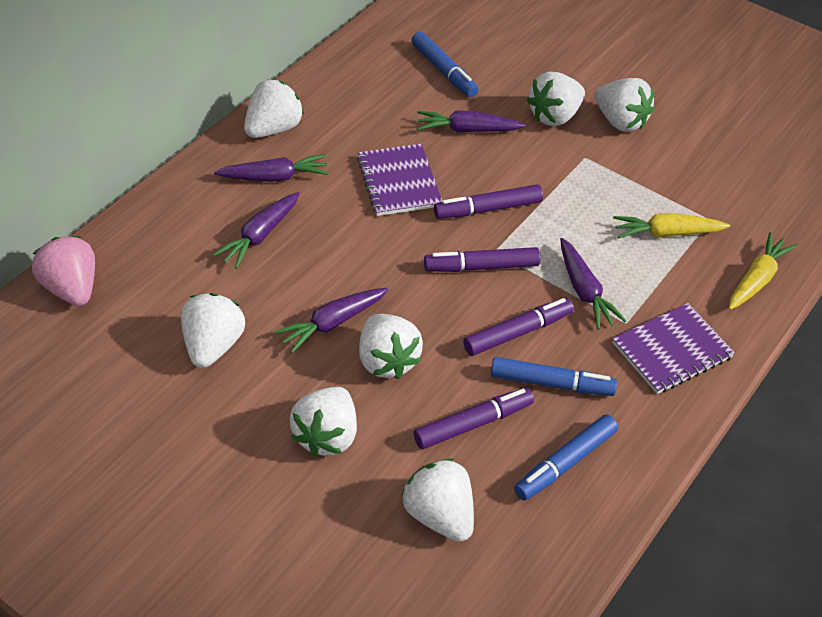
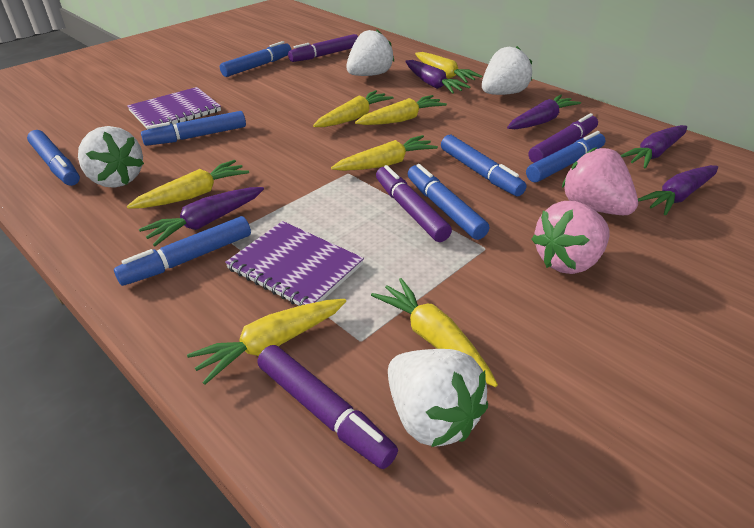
blue marker: [411,31,479,97] [491,357,617,396] [514,414,618,500] = 3 -> [27,130,80,186] [114,216,251,286] [141,111,246,146] [220,41,291,77] [408,164,489,240] [441,135,527,196] [526,131,606,182] = 7
pink strawberry: [32,236,95,306] = 1 -> [532,201,609,274] [562,147,638,215] = 2
white strawberry: [181,293,245,368] [244,79,304,138] [290,387,357,457] [359,314,423,379] [401,458,474,542] [527,72,585,126] [595,78,654,132] = 7 -> [78,126,144,188] [346,30,394,76] [388,349,488,447] [482,46,532,95] = 4
yellow carrot: [613,213,730,239] [729,232,797,310] = 2 -> [127,160,249,209] [187,299,346,385] [313,90,394,127] [331,135,438,171] [355,95,447,125] [371,278,498,387] [415,52,483,83] = 7

